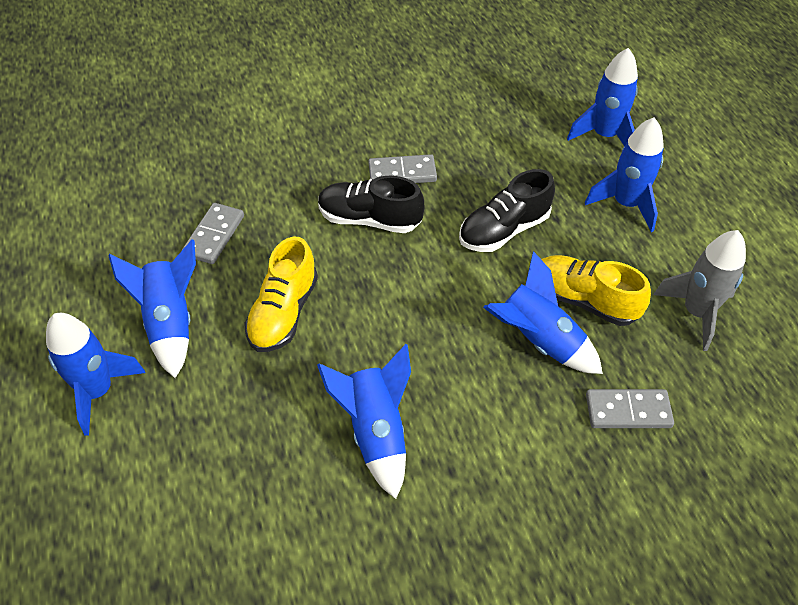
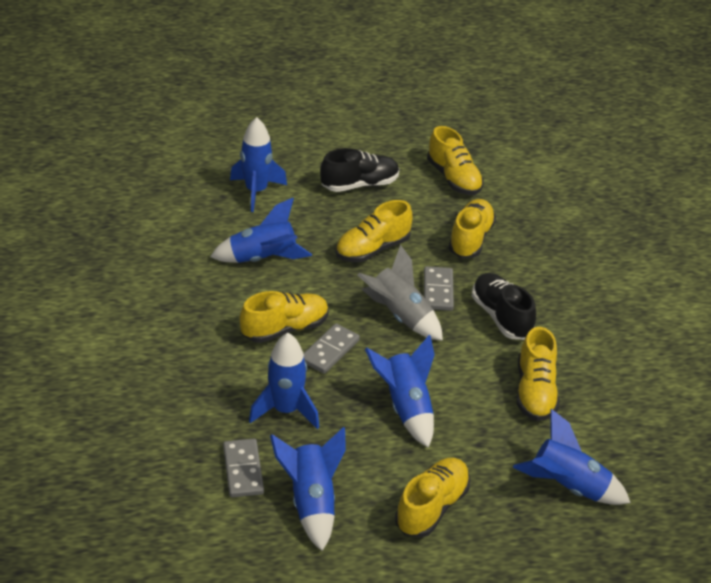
yellow shoe: [244,237,318,352] [542,255,651,326] = 2 -> [240,291,329,343] [335,200,412,262] [395,458,470,538] [427,126,484,195] [449,199,496,258] [517,327,559,421] = 6

